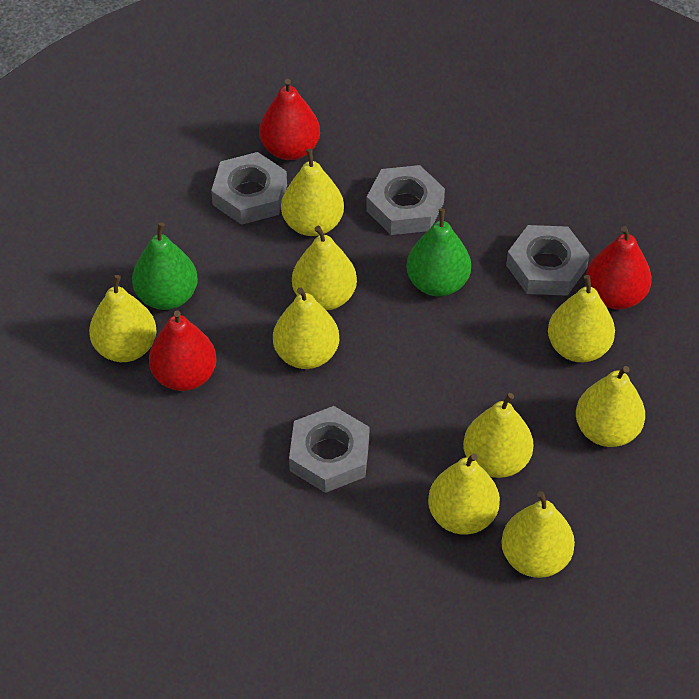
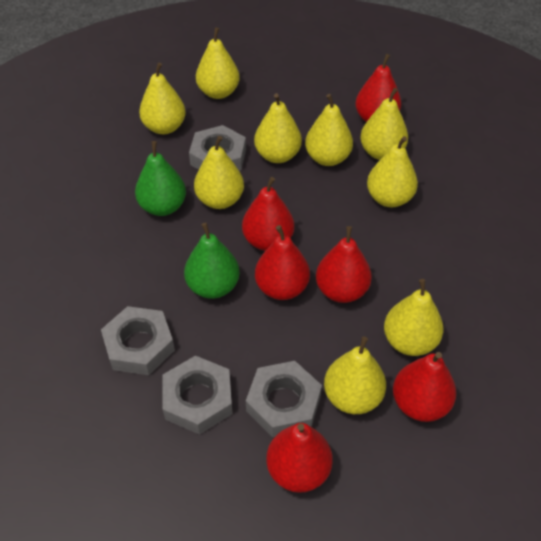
red pear: [149,310,217,391] [259,79,320,160] [586,226,652,309] = 3 -> [242,177,294,251] [255,225,310,300] [266,423,333,493] [316,226,372,303] [355,54,401,122] [393,352,456,422] = 6

